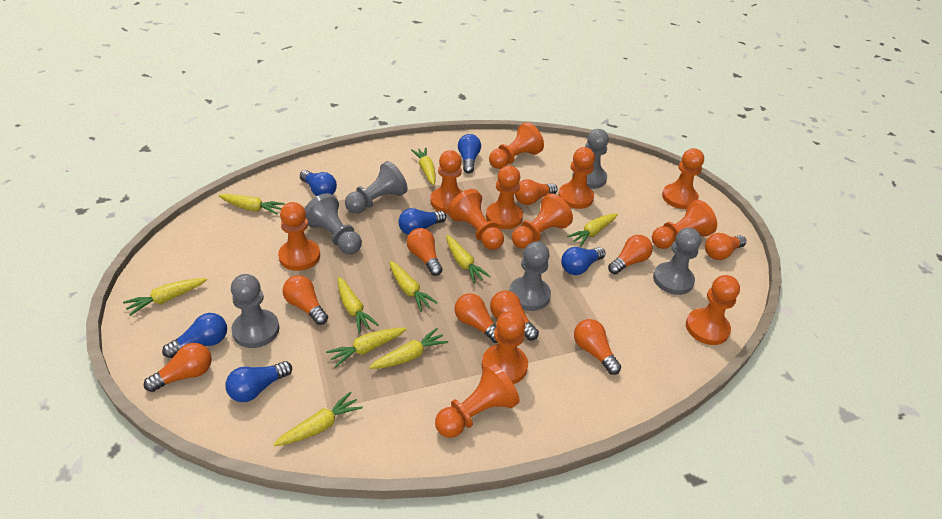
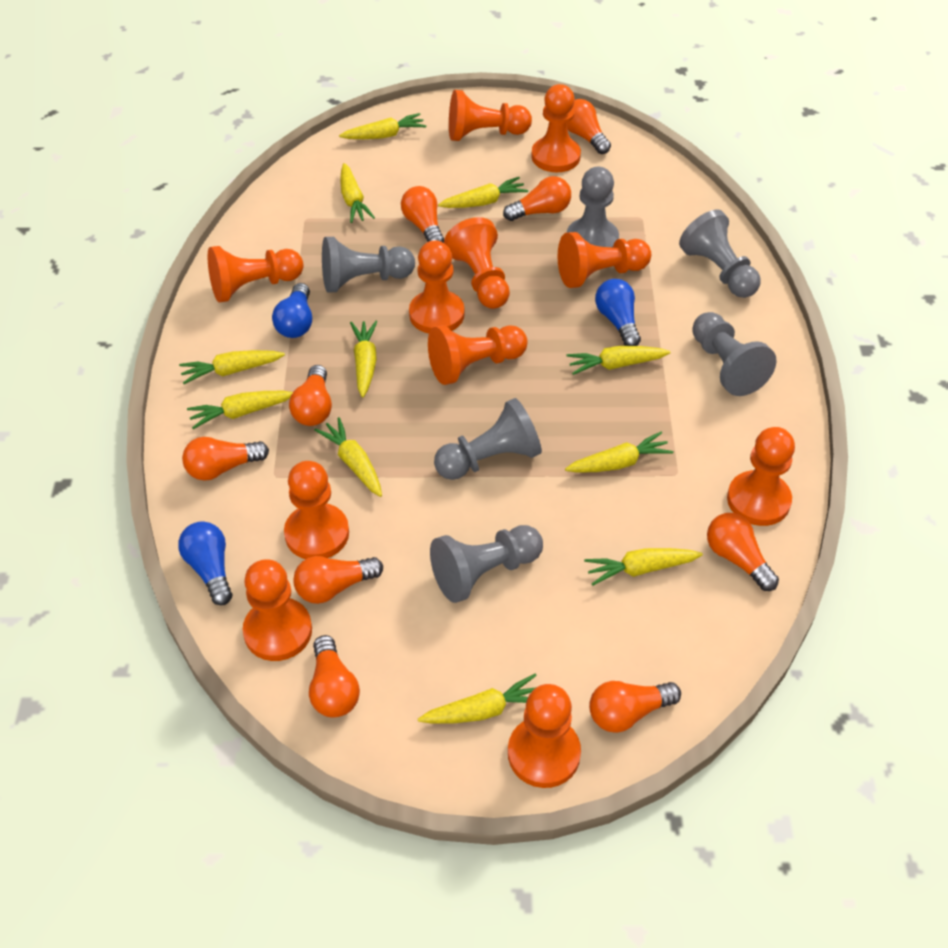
blue light bulb: [162,313,227,358] [226,361,292,402] [300,170,337,196] [398,208,446,235] [458,134,481,174] [561,247,606,275] = 6 -> [178,521,232,606] [272,283,312,338] [595,279,641,346] = 3
orange pawn: [278,202,320,271] [430,150,463,213] [435,362,520,438] [448,189,504,250] [482,311,528,384] [486,165,523,229] [489,122,544,169] [512,193,573,249] [558,147,595,209] [652,200,717,249] [662,148,704,209] [686,275,740,345] = 12 -> [208,246,304,302] [243,559,312,661] [284,461,349,559] [409,240,465,333] [428,325,528,385] [444,217,510,309] [449,90,532,141] [508,684,581,788] [531,84,581,172] [558,232,651,288] [727,427,795,526] = 11
yellow carrot: [123,278,207,316] [218,194,285,215] [273,391,363,446] [326,328,406,368] [338,277,379,333] [369,328,448,369] [389,261,438,312] [411,148,436,185] [446,235,491,283] [567,213,618,246] = 10 -> [179,350,285,384] [187,391,293,429] [314,417,382,497] [339,113,426,139] [340,163,375,223] [350,321,377,398] [418,673,537,724] [438,177,528,208] [565,432,673,473] [567,346,671,375] [584,548,703,586] = 11

